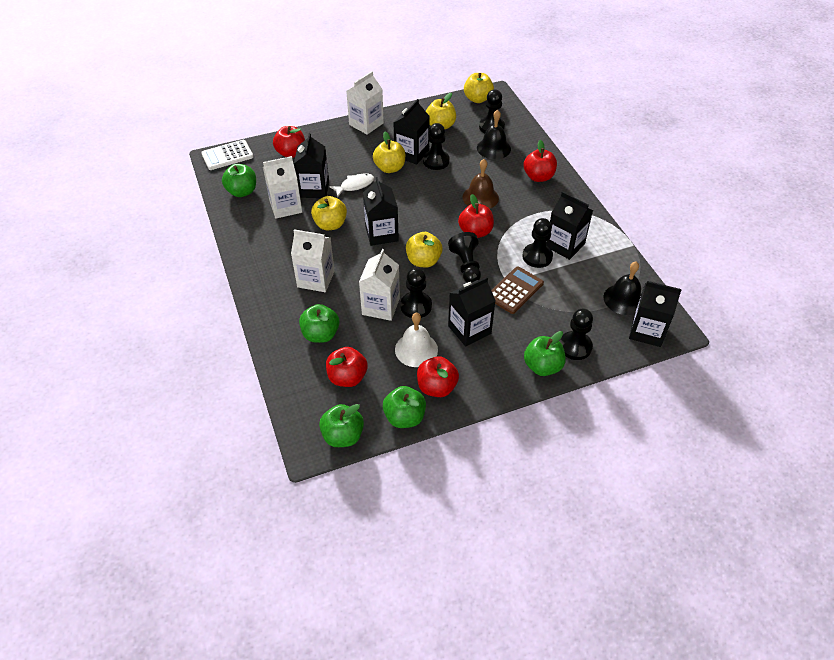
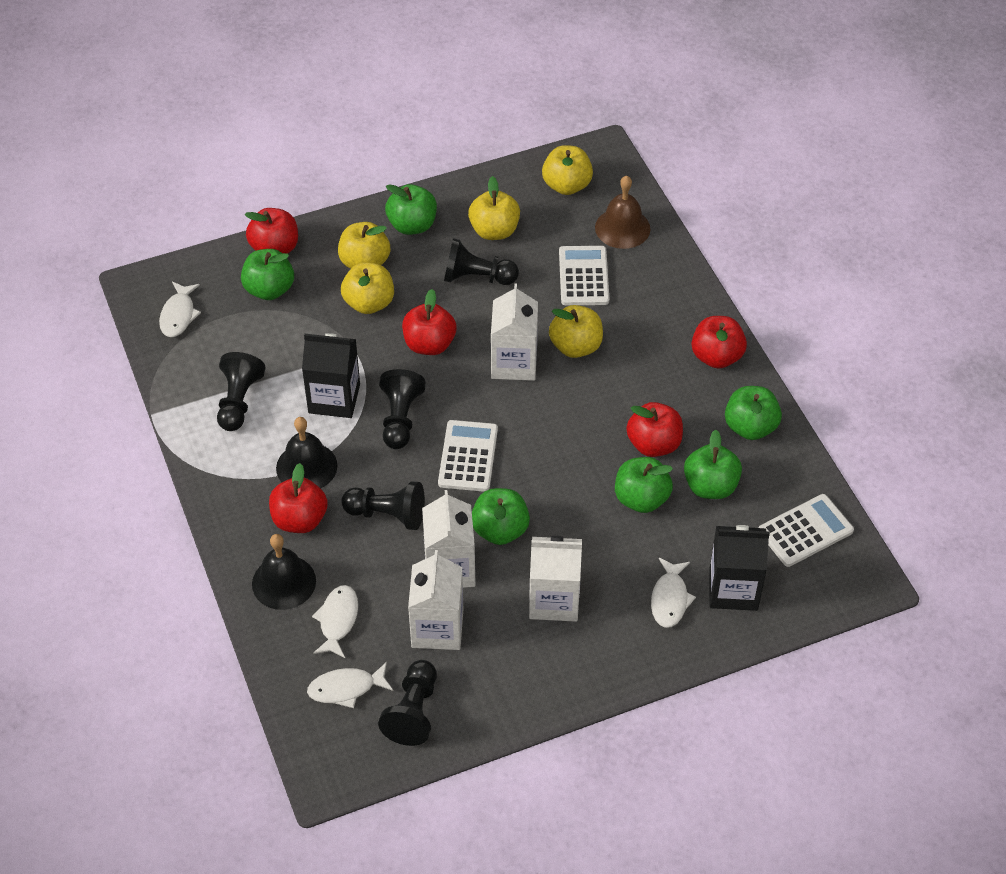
black carton: [294,133,329,198] [363,177,399,246] [394,99,430,165] [448,277,496,347] [546,191,593,260] [629,281,682,347] = 6 -> [302,333,360,418] [709,525,770,611] = 2
black pawn: [400,268,432,318] [423,123,450,170] [448,232,481,283] [479,89,505,133] [522,218,553,268] [560,308,593,360] = 6 -> [217,352,266,431] [341,481,425,530] [378,660,437,746] [379,369,426,449] [444,238,519,285] = 5
brown calculator: [491,266,544,314] = 1 -> none = 0
green apple: [222,164,256,197] [299,304,340,343] [319,404,364,447] [383,386,426,428] [524,331,566,376] = 5 -> [241,249,294,300] [385,184,437,235] [472,488,530,545] [615,457,673,513] [684,430,742,499] [725,386,782,440] = 6
white bell: [395,313,438,367] = 1 -> none = 0
white calculator: [201,140,253,170] = 1 -> [438,420,498,492] [559,246,609,305] [758,494,854,567] = 3
white fish: [329,173,374,198] = 1 -> [159,282,201,337] [307,662,393,708] [312,585,358,658] [651,558,696,628] = 4

